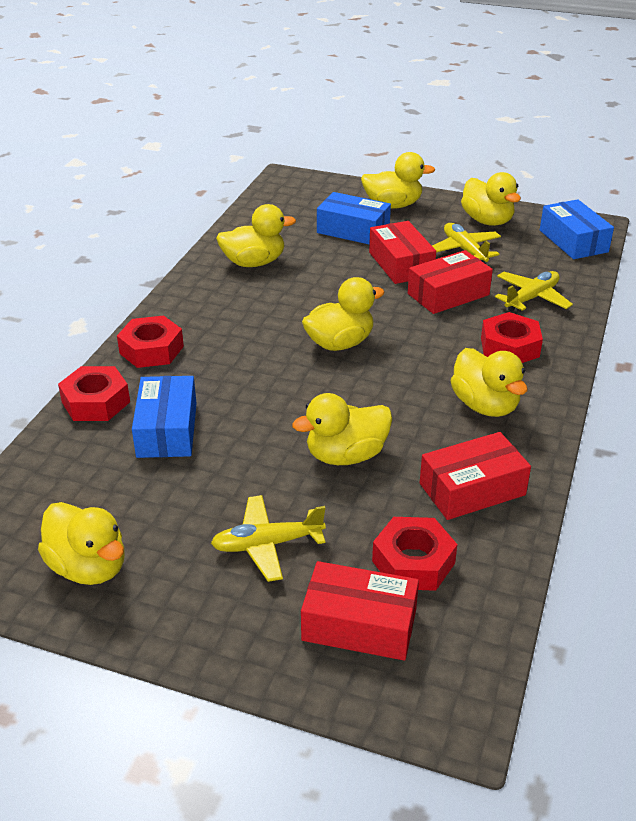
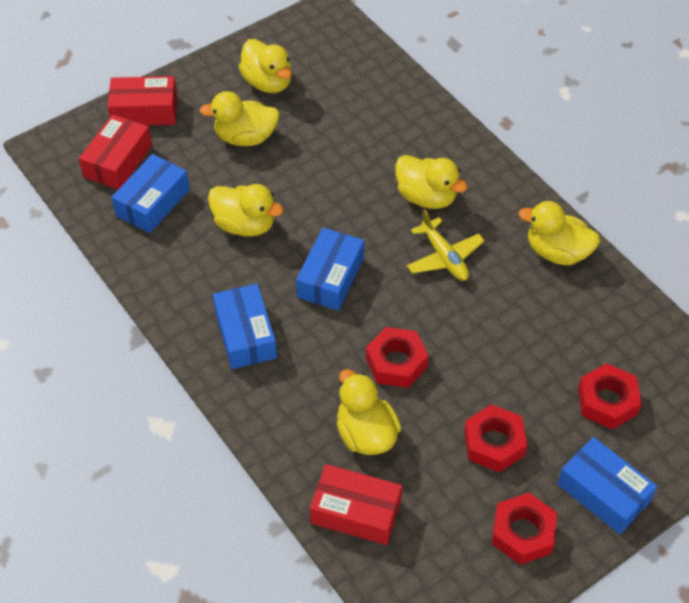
blue box: [132,376,197,458] [317,192,391,244] [540,199,614,259] = 3 -> [111,154,190,233] [213,284,277,369] [296,228,364,311] [557,437,657,534] = 4
red box: [301,561,419,661] [369,221,436,284] [408,250,493,314] [420,432,531,520] = 4 -> [79,114,152,190] [108,76,177,125] [310,464,402,545] = 3
yellow duck: [38,502,125,585] [216,204,296,267] [292,393,392,465] [302,277,385,351] [361,152,435,209] [450,348,527,417] [461,172,521,226] = 7 -> [199,91,280,146] [208,184,283,237] [239,39,292,93] [337,369,401,455] [395,155,467,209] [519,201,600,265] = 6
yellow plane: [211,495,326,582] [432,223,501,263] [495,271,573,311] = 3 -> [407,210,485,281] = 1

